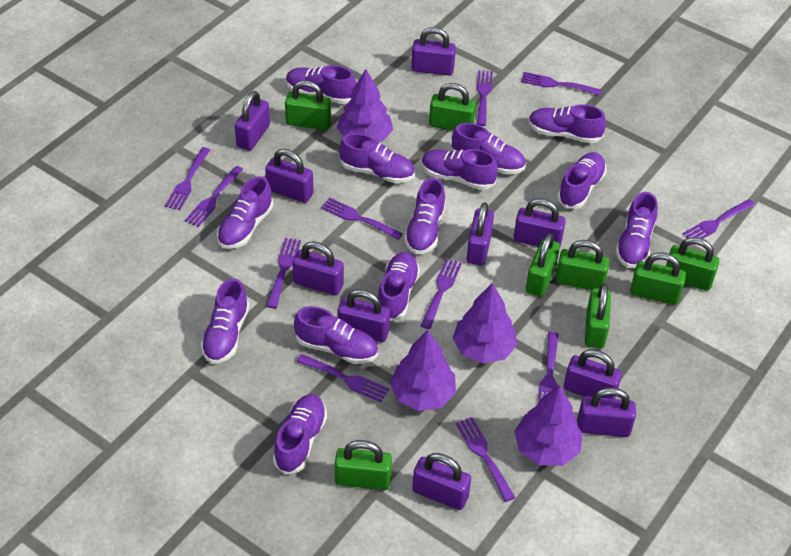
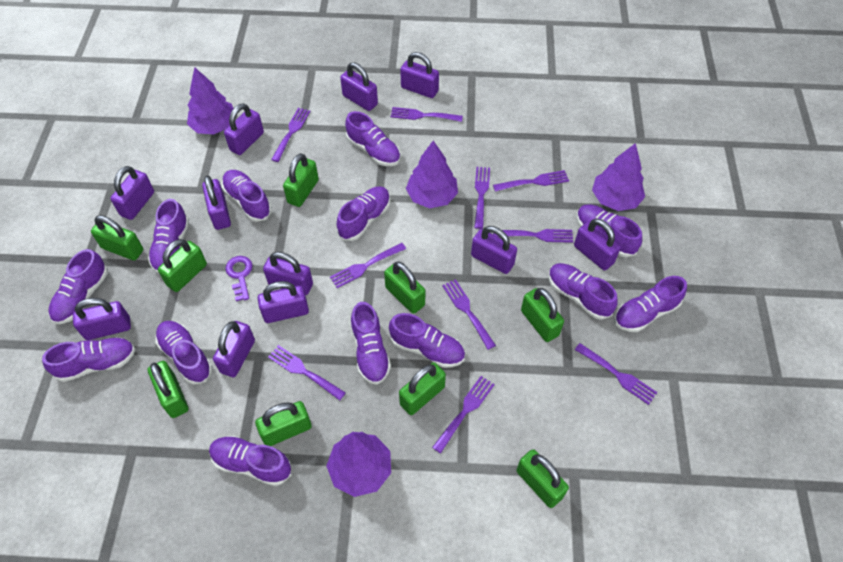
green padlock: [285,80,331,130] [335,440,392,490] [429,83,476,131] [526,233,560,297] [556,240,610,290] [585,283,611,348] [630,252,686,305] [666,237,719,291] = 8 -> [91,215,143,261] [148,361,188,418] [158,239,207,292] [255,401,312,446] [283,153,319,207] [384,262,425,314] [399,363,446,415] [516,449,569,508] [521,288,564,342] = 9
purple fork: [165,147,210,210] [185,166,244,227] [267,238,301,308] [296,354,389,402] [321,197,403,240] [421,259,462,329] [456,417,515,502] [477,70,493,126] [521,72,601,96] [538,332,559,403] [683,199,755,239] = 11 -> [268,345,346,400] [271,108,310,162] [330,243,406,288] [391,107,463,122] [432,376,495,453] [442,279,496,350] [474,167,490,229] [493,170,569,192] [493,229,573,243] [575,343,658,405] = 10
purple key: none = 0 -> [225,256,253,301] = 1
purple padlock: [235,91,270,151] [265,149,314,203] [292,241,344,295] [338,289,390,342] [411,27,456,76] [412,453,471,510] [467,202,494,265] [514,198,566,247] [564,349,622,399] [577,388,636,437] = 10 -> [73,298,131,340] [110,166,154,220] [202,175,231,230] [213,321,255,377] [224,103,264,155] [257,281,309,323] [263,252,313,295] [340,62,378,111] [400,52,439,98] [471,226,517,274] [574,219,621,271] = 11

